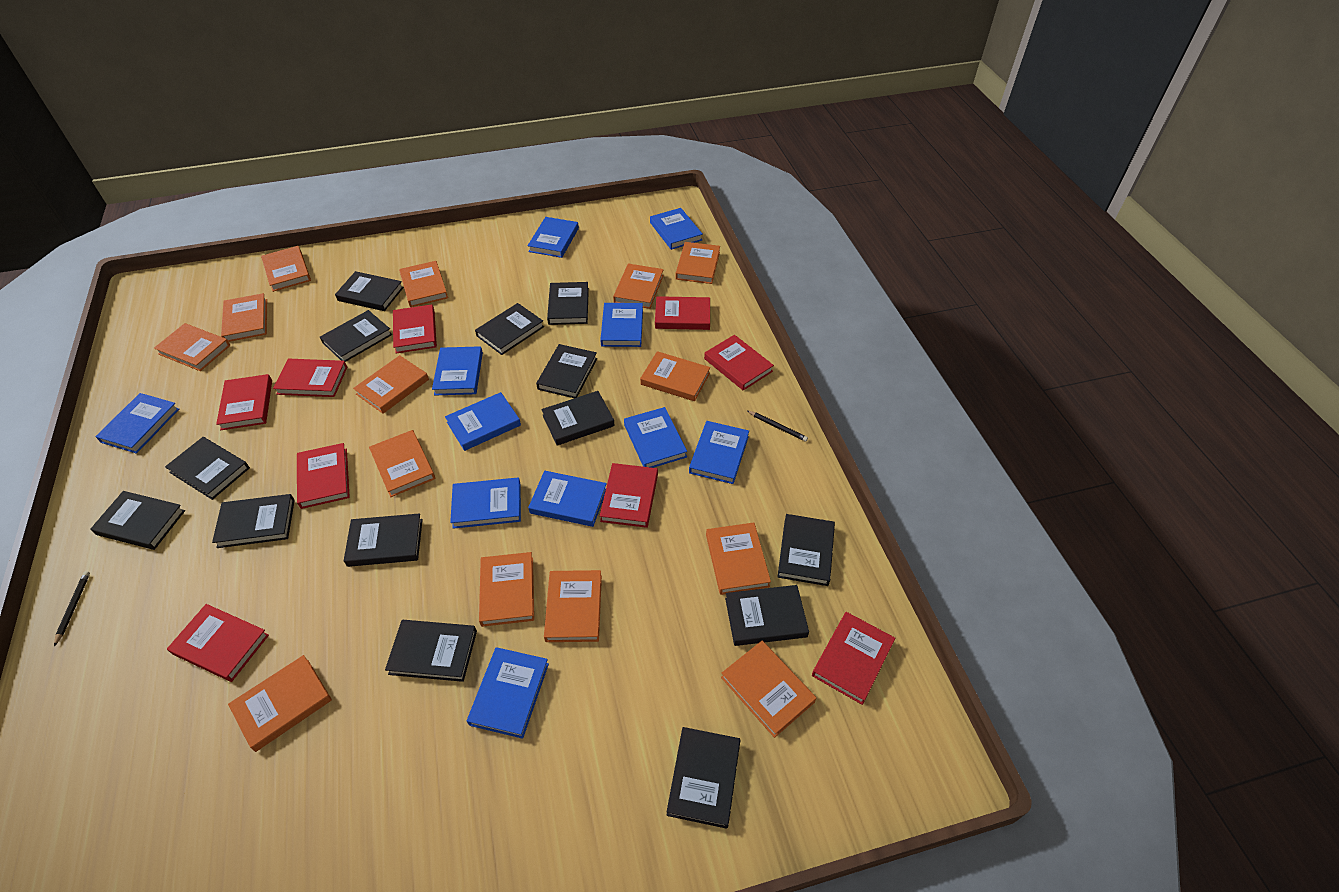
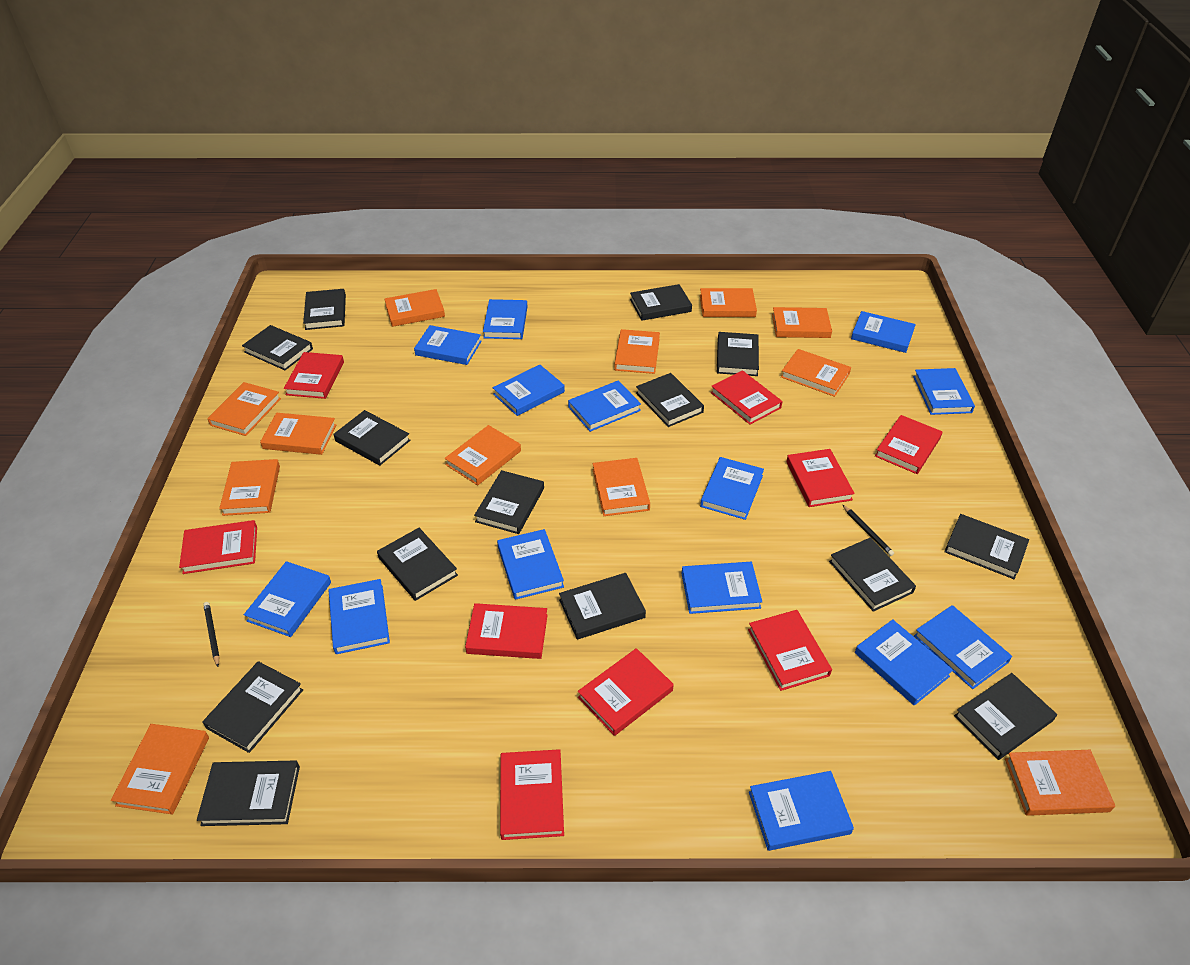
blue book: [95,393,179,454] [432,346,483,396] [445,392,521,451] [450,477,521,529] [467,647,549,739] [528,217,579,258] [528,471,607,527] [600,303,643,347] [624,407,687,468] [650,208,703,250] [689,421,749,484] = 11 -> [244,561,331,637] [329,579,390,654] [414,325,482,365] [483,299,527,339] [493,365,565,416] [497,529,564,600] [568,380,641,432] [681,562,762,614] [700,457,764,520] [749,771,854,851] [851,311,916,353] [855,619,953,706] [913,368,975,415] [914,605,1012,689] = 14
orange book: [154,323,230,371] [221,293,267,342] [228,655,332,752] [261,246,311,292] [353,355,429,414] [369,430,435,497] [399,261,448,307] [479,552,534,627] [544,570,602,642] [613,264,664,309] [640,351,710,401] [675,242,720,284] [706,522,771,595] [721,641,816,738] = 14 -> [111,724,209,815] [207,382,281,436] [219,459,280,516] [260,413,336,455] [384,289,445,327] [445,425,521,485] [593,458,650,516] [614,329,660,374] [700,288,757,317] [772,307,832,338] [781,349,851,397] [1005,750,1115,816] = 12

